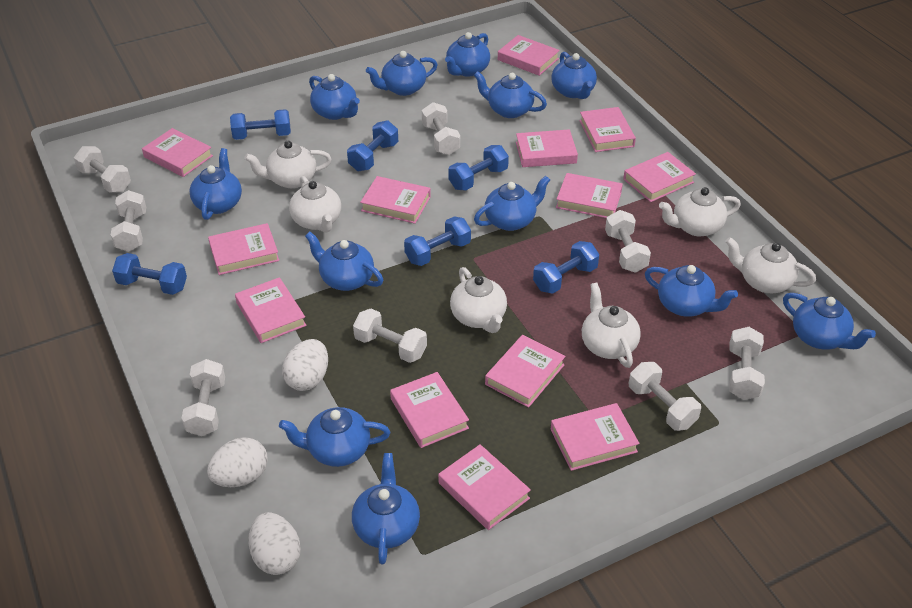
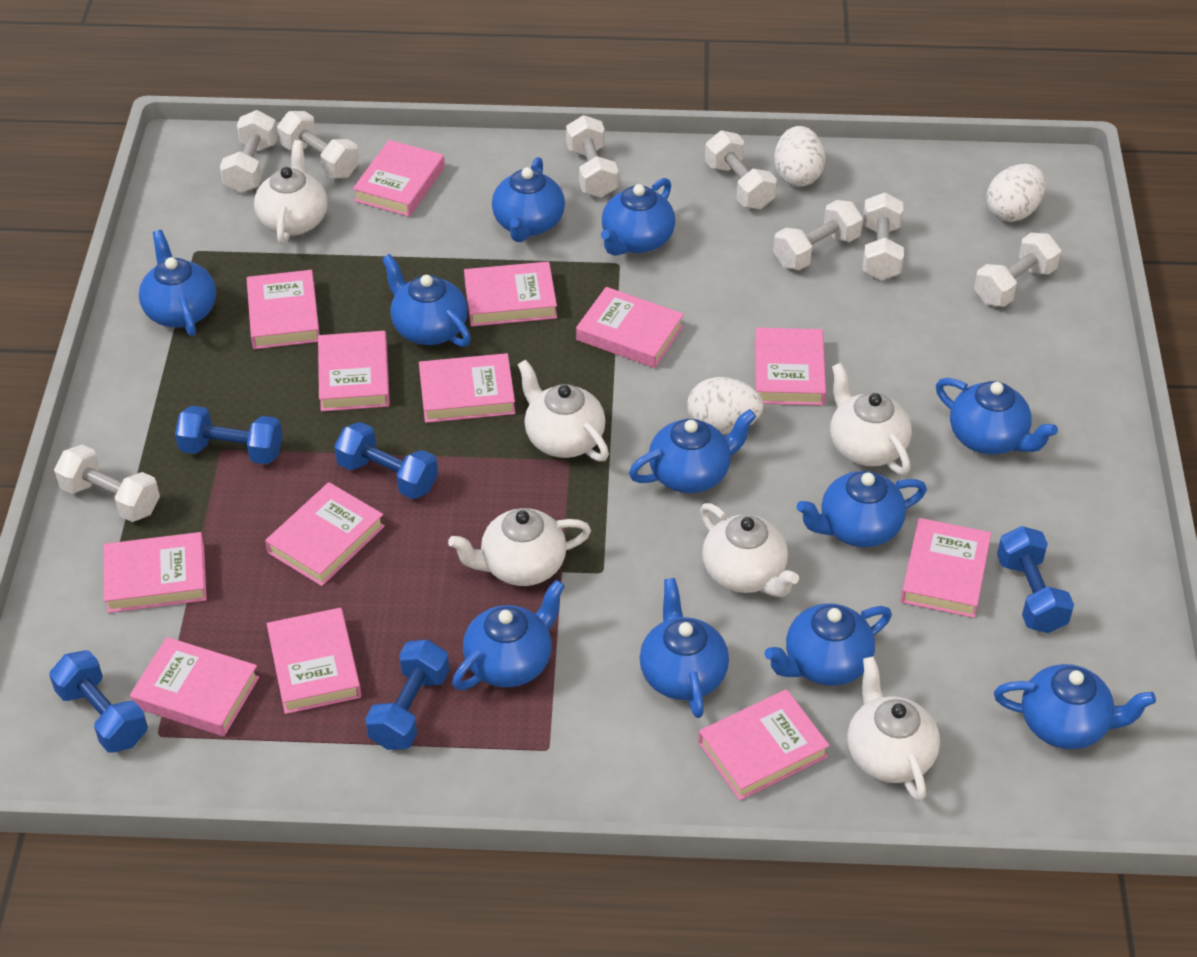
blue dumbbell: [112,253,187,295] [230,109,291,140] [347,120,398,171] [404,217,471,266] [448,145,509,191] [533,241,599,294] = 6 -> [49,650,148,753] [175,406,282,464] [334,422,438,499] [365,640,449,750] [997,526,1074,633] = 5
blue teapot: [189,148,242,220] [279,407,390,467] [305,232,383,291] [309,74,360,120] [352,453,420,565] [366,51,438,96] [445,32,490,77] [474,71,547,118] [474,176,550,231] [551,52,597,99] [645,265,738,317] [783,293,876,349] = 12 -> [139,230,216,336] [382,254,471,347] [452,580,565,690] [492,157,565,242] [601,178,675,256] [629,409,756,493] [640,578,729,718] [765,603,892,686] [797,471,927,547] [936,378,1058,455] [994,664,1156,749] = 11

